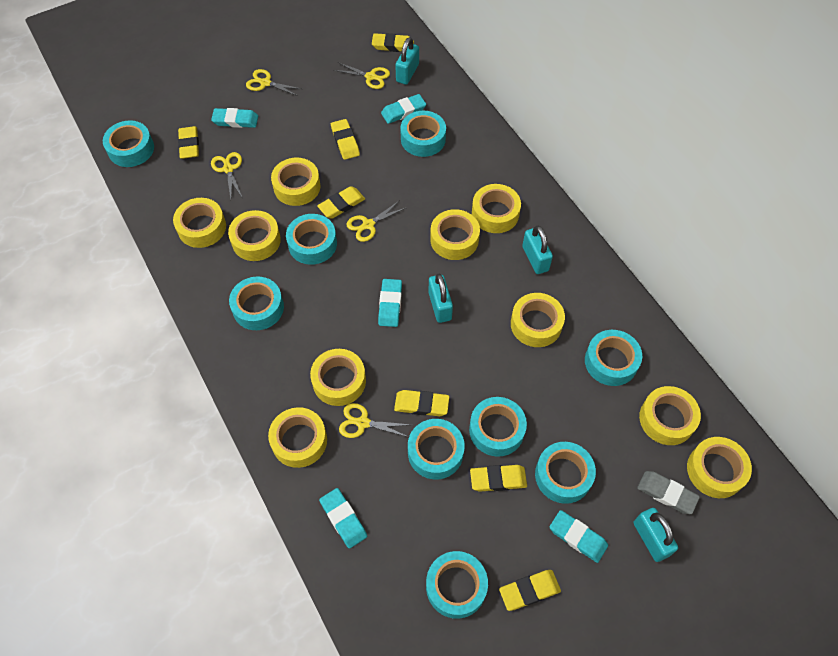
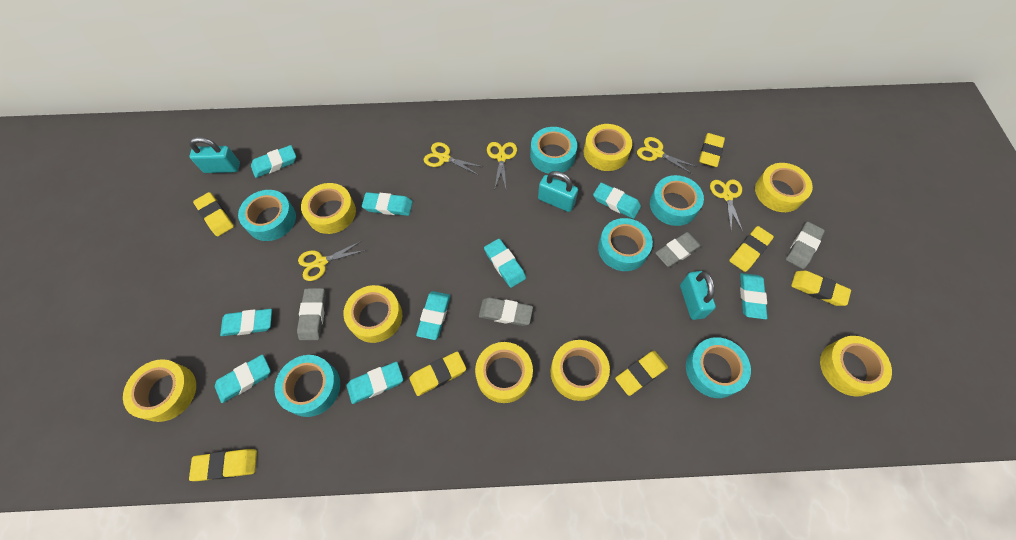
grey eraser: [637,471,700,514] = 1 -> [297,288,326,340] [479,297,533,326] [655,232,702,267] [786,222,825,269] = 4
turquoise eraser: [211,108,258,128] [319,488,367,549] [378,279,402,327] [381,94,426,124] [550,510,608,563] = 5 -> [215,354,271,403] [220,309,272,336] [251,145,296,178] [347,362,403,404] [362,192,413,216] [416,291,450,340] [484,239,526,288] [593,183,641,219] [740,273,767,319] = 9
turquoise padlock: [395,37,419,85] [428,274,453,323] [522,225,553,274] [633,508,678,562] = 4 -> [189,137,240,173] [538,171,578,212] [680,271,716,320] = 3
turquoise tape: [103,120,154,167] [229,276,284,330] [286,214,337,265] [400,111,446,157] [408,419,465,479] [426,551,488,619] [469,397,527,457] [535,442,596,504] [585,330,642,386] = 9 -> [238,190,296,241] [274,355,340,417] [530,127,577,174] [598,218,653,271] [650,175,704,226] [686,337,751,398] = 6
yellow tape: [173,198,226,248] [228,210,281,261] [268,407,327,468] [271,158,321,206] [310,349,366,406] [430,209,480,260] [472,184,521,233] [511,293,565,347] [639,386,701,445] [687,437,752,498] = 10 -> [123,359,196,422] [301,183,356,234] [344,285,402,343] [475,342,533,403] [550,340,610,401] [584,124,632,171] [755,163,813,212] [820,336,892,397] = 8

